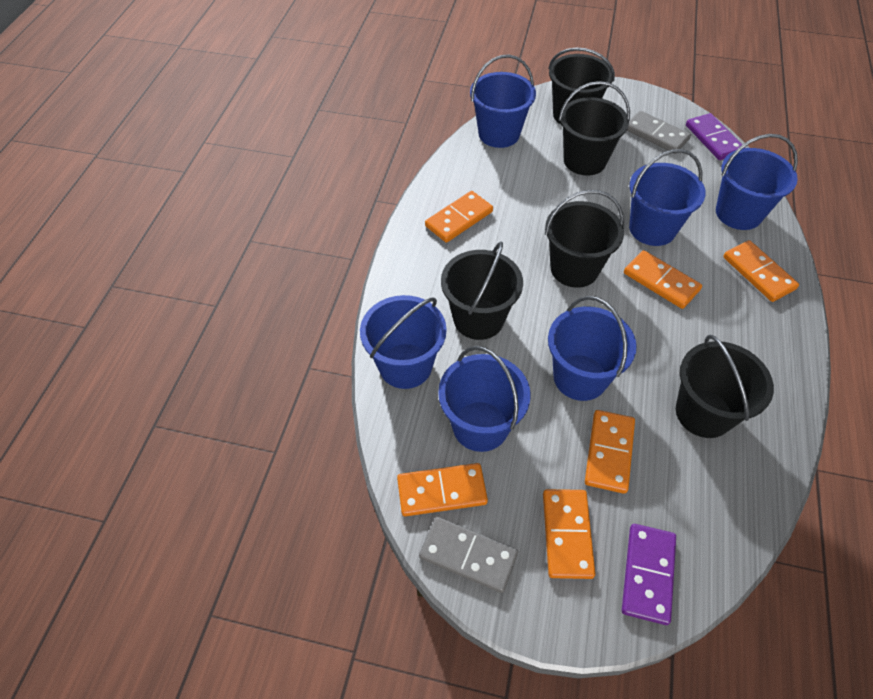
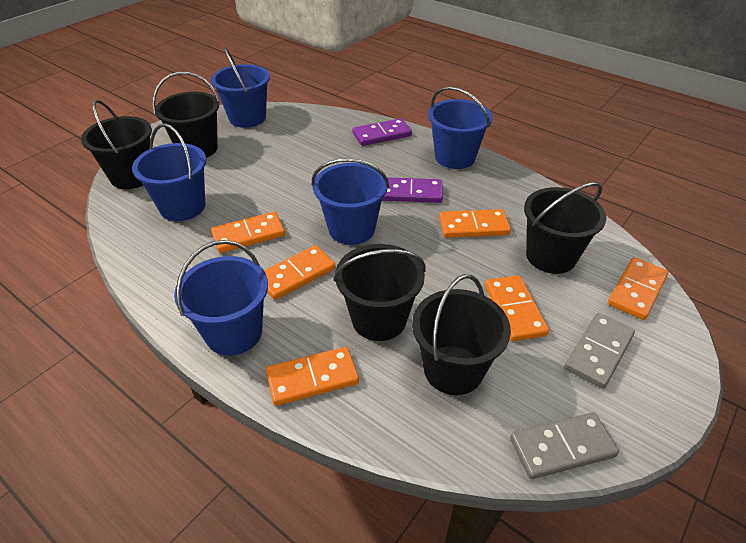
blue bucket: [360,295,447,389] [438,346,531,452] [470,54,536,148] [548,296,637,401] [629,149,706,246] [716,134,798,230] = 6 -> [132,123,206,221] [174,240,268,356] [211,47,270,128] [312,158,389,245] [428,87,493,169] = 5

